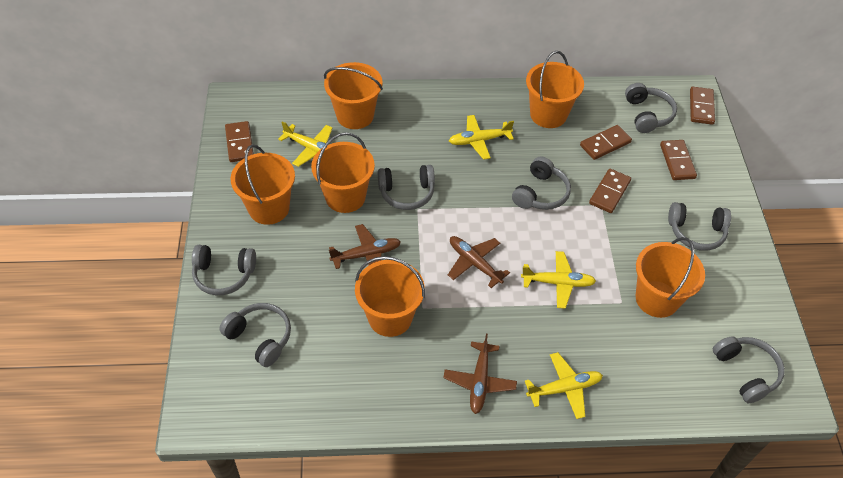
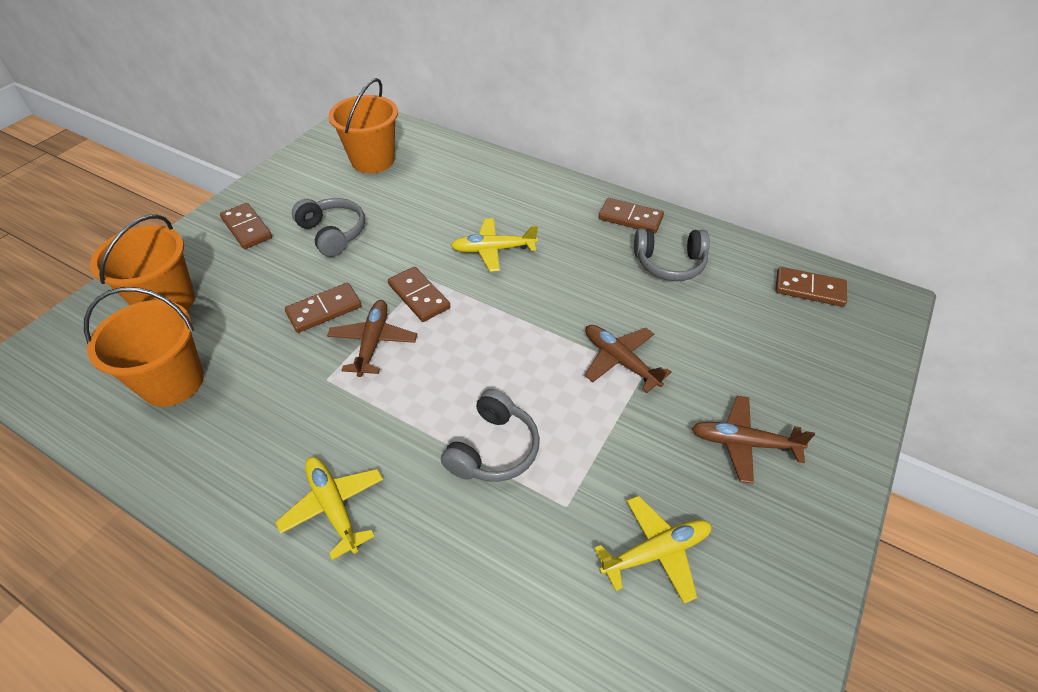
grey headphones: [192,245,256,295] [219,303,291,367] [378,165,435,210] [512,157,571,210] [625,83,677,133] [668,202,731,251] [713,336,785,403] = 7 -> [292,198,365,257] [441,389,540,482] [634,228,710,281] = 3
orange bucket: [230,144,295,225] [311,132,375,213] [324,62,383,129] [355,256,425,337] [526,51,584,128] [636,237,705,318] = 6 -> [84,287,204,407] [90,215,195,310] [328,78,398,173] = 3
yellow plane: [278,121,332,167] [449,115,514,160] [521,251,596,309] [525,352,603,419] = 4 -> [275,457,383,560] [451,218,538,272] [594,496,711,604] = 3

